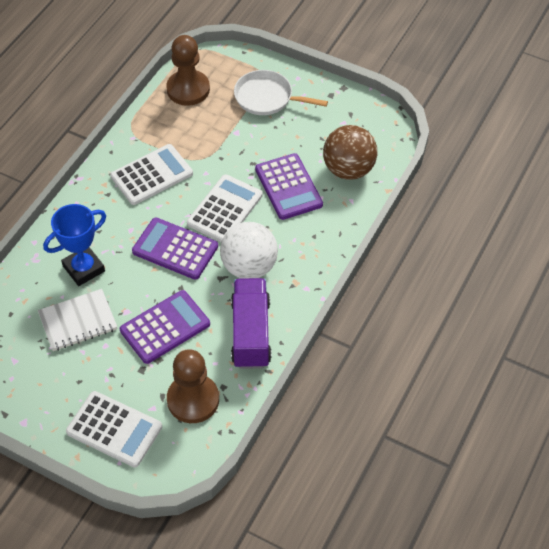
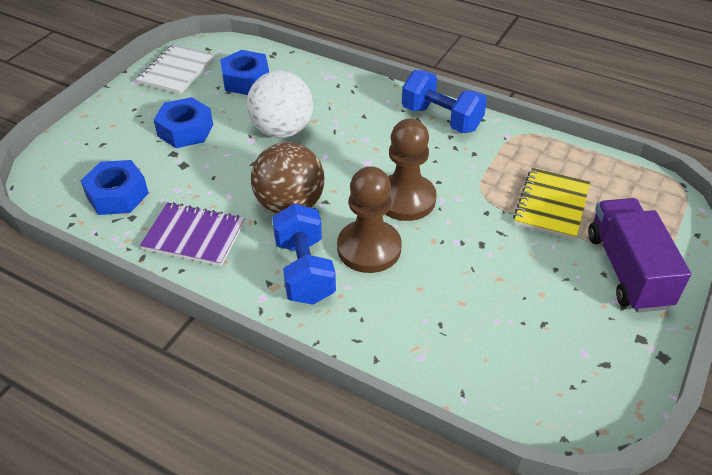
blue dumbbell: none = 0 -> [272,204,336,305] [402,70,487,133] = 2
blue nut: none = 0 -> [81,160,149,215] [154,97,213,148] [220,50,269,95] = 3
blue trophy: [43,204,106,286] = 1 -> none = 0
purple calculator: [120,290,210,364] [132,218,218,280] [255,153,323,220] = 3 -> none = 0
purple notebook: none = 0 -> [140,202,245,266] = 1
white calculator: [66,391,162,467] [110,144,193,205] [187,174,263,242] = 3 -> none = 0
white pan: [234,70,328,115] = 1 -> none = 0
yellow notebook: none = 0 -> [513,168,590,240] = 1

